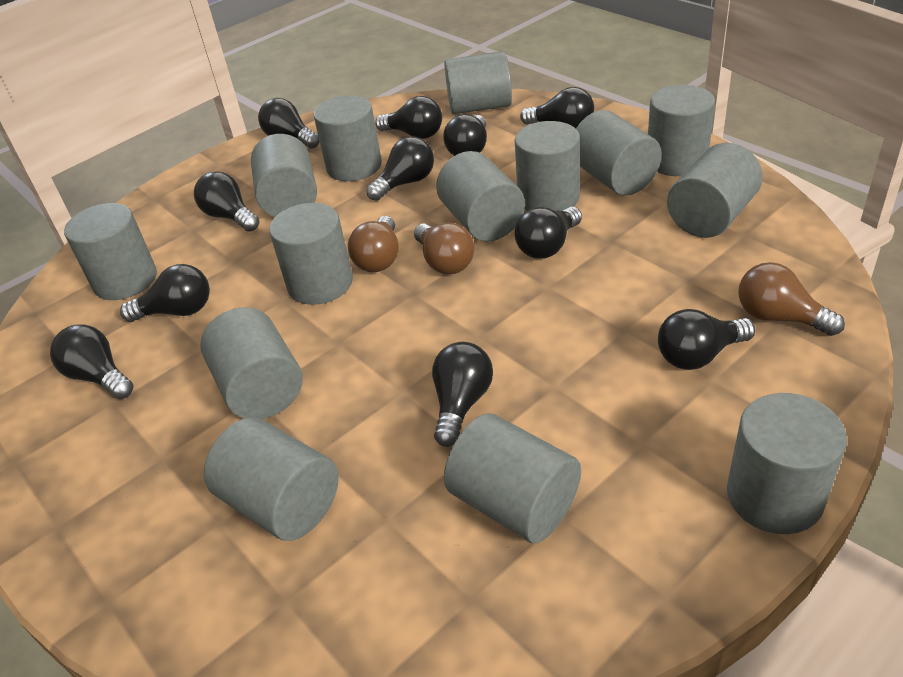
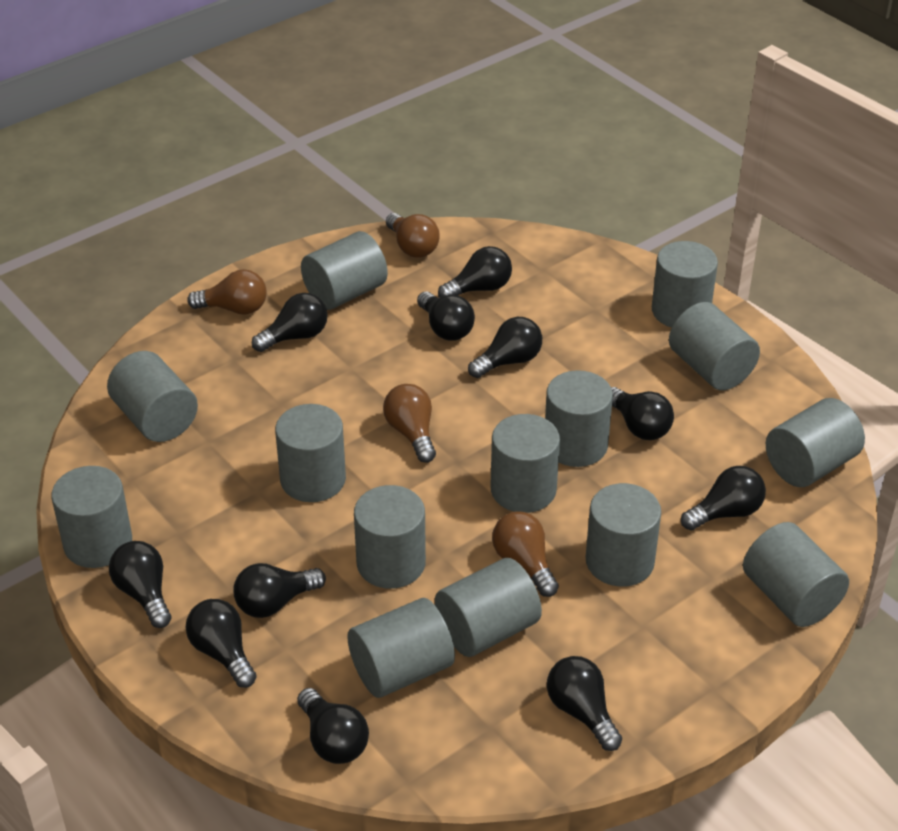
brown light bulb: [348,216,399,272] [414,223,475,274] [738,262,845,336] = 3 -> [187,269,267,315] [383,384,436,463] [386,213,440,257] [492,511,559,597] = 4

